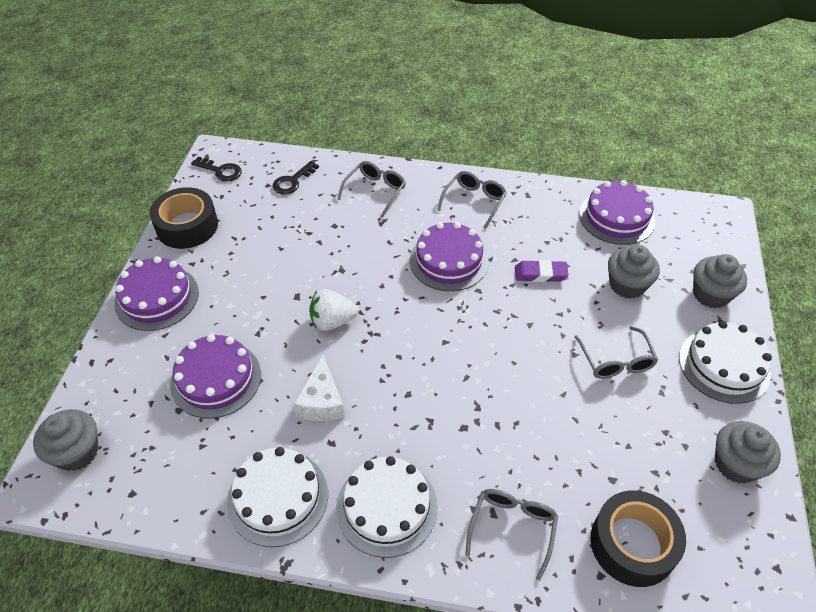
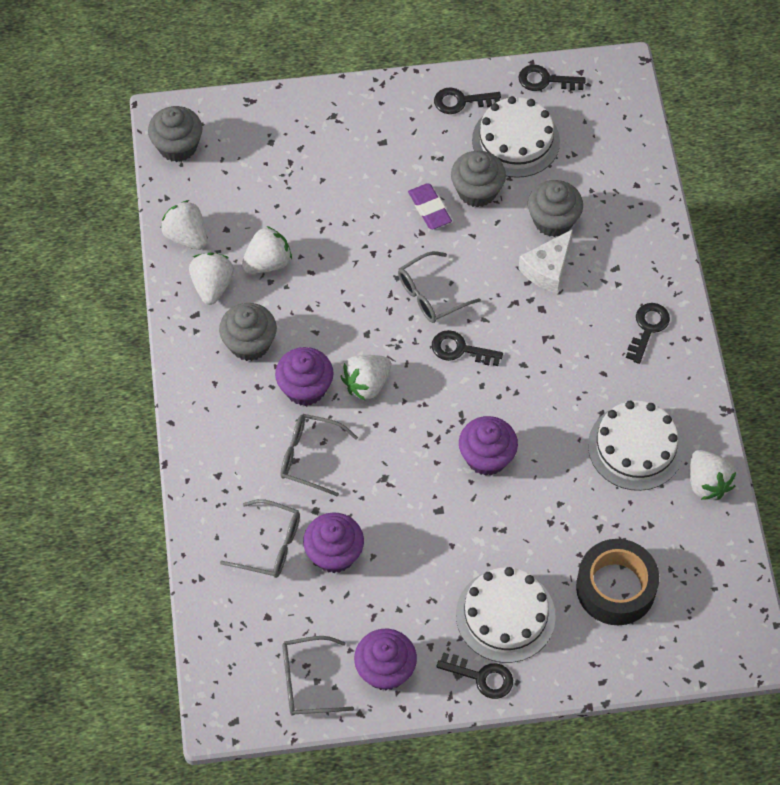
black key: [191,157,242,182] [273,161,319,195] = 2 -> [432,330,503,366] [434,87,501,114] [437,652,513,699] [519,65,586,91] [626,303,670,364] = 5
black tape: [150,187,218,249] [591,490,686,587] = 2 -> [576,539,659,625] = 1
purple cake: [114,256,199,331] [170,334,261,419] [410,222,488,291] [579,180,655,245] = 4 -> none = 0
purple cupcake: none = 0 -> [275,347,334,406] [303,513,364,573] [354,629,417,690] [459,416,518,476] = 4
white strawberry: [309,289,358,331] = 1 -> [160,200,207,250] [189,252,234,305] [241,226,292,274] [341,355,391,401] [690,450,736,500] = 5

